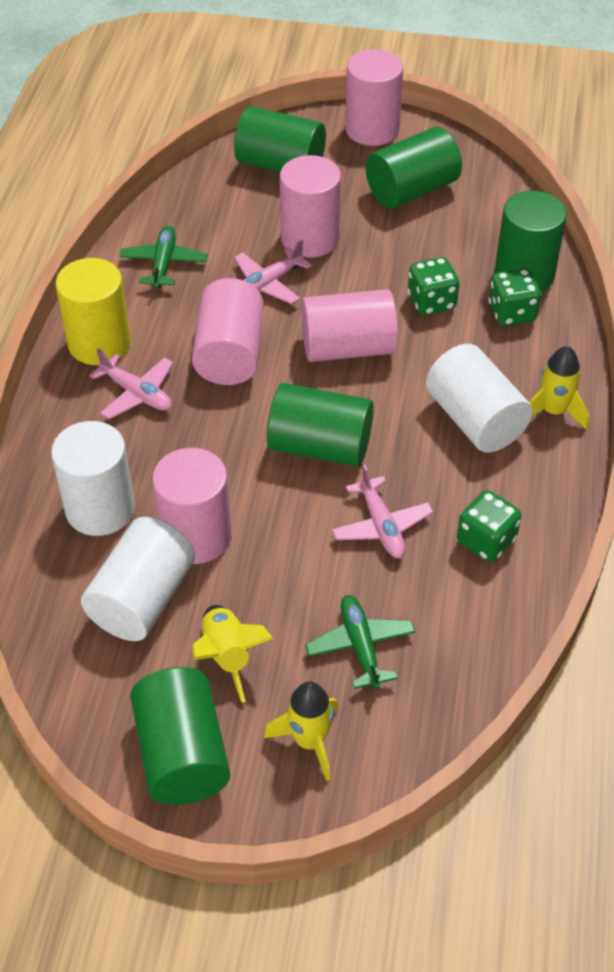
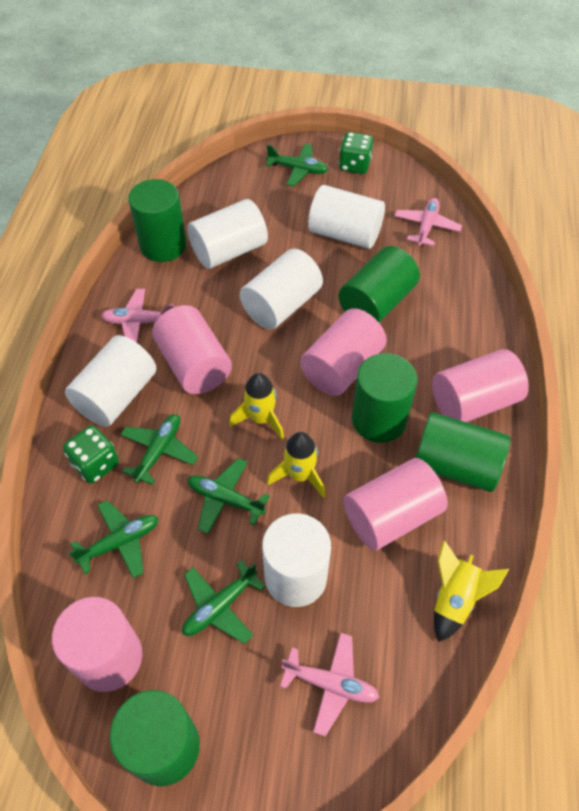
green dice: [408,257,459,315] [457,490,522,562] [488,268,541,326] = 3 -> [63,425,119,484] [339,132,373,174] = 2
green plane: [119,226,208,288] [305,595,415,689] = 2 -> [69,500,158,579] [120,414,198,485] [182,560,266,644] [187,458,270,534] [266,144,329,186] = 5
white cylinder: [51,421,135,536] [81,517,195,641] [426,344,533,453] = 3 -> [65,335,156,427] [187,199,268,269] [240,249,323,330] [262,513,331,607] [308,185,385,249] = 5
yellow cylinder: [56,258,131,365] = 1 -> none = 0

